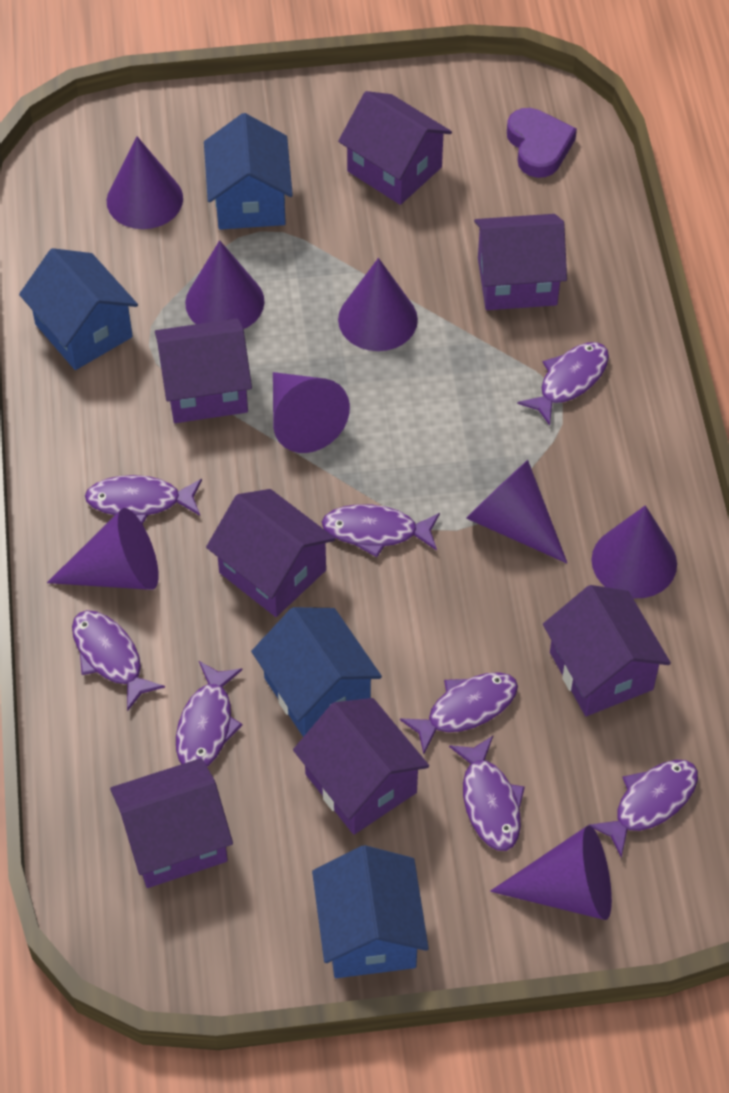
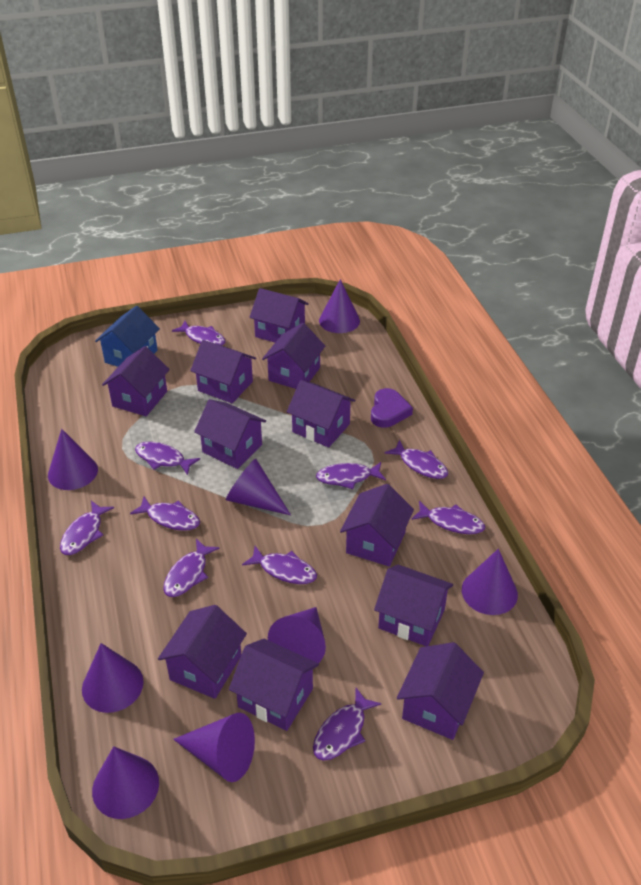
blue house: [19,248,138,370] [204,113,293,230] [251,607,382,737] [312,845,429,978] = 4 -> [95,306,160,367] = 1
purple fish: [72,610,165,711] [85,475,202,524] [176,661,243,767] [322,504,440,557] [400,672,518,754] [449,736,525,851] [517,342,609,426] [588,760,698,858] = 8 -> [60,501,114,555] [130,497,200,531] [135,442,200,475] [163,539,220,597] [172,321,226,346] [242,546,317,584] [313,688,382,761] [316,462,386,489] [385,440,448,479] [411,501,485,534] = 10
purple house: [110,758,233,888] [155,318,252,423] [206,489,335,617] [293,698,429,835] [338,91,452,205] [474,214,567,310] [543,585,671,716] = 7 -> [102,346,170,416] [158,605,247,699] [190,340,256,403] [194,399,266,469] [229,639,319,731] [250,288,309,342] [262,323,325,389] [287,380,355,448] [340,484,414,567] [374,565,453,646] [397,642,484,740] = 11

